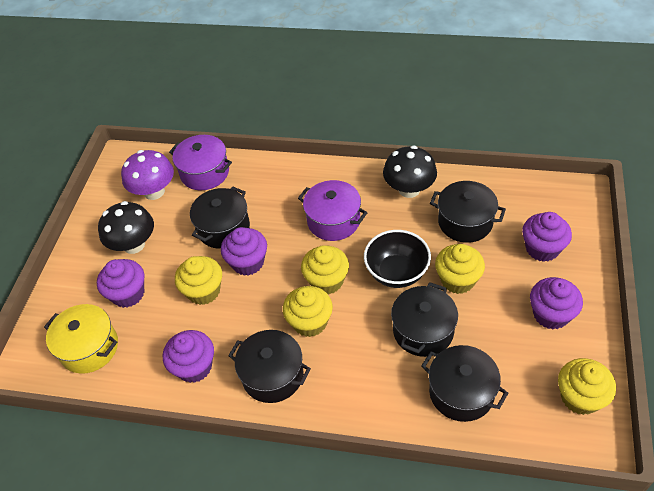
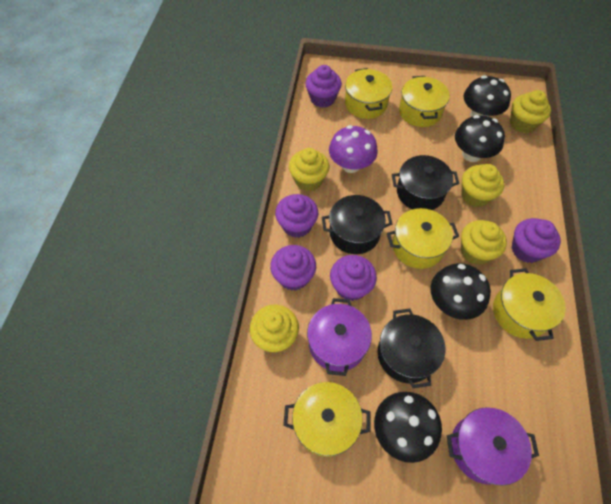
black bowl: [364,230,431,288] = 1 -> none = 0
black mushroom: [98,201,154,254] [383,145,437,198] = 2 -> [374,392,442,463] [430,263,491,320] [455,115,505,162] [464,76,511,117] = 4
black pot: [190,186,250,249] [228,330,311,403] [391,282,458,357] [421,345,508,422] [430,181,506,243] = 5 -> [322,195,392,254] [377,309,445,388] [392,155,459,210] = 3
yellow pot: [44,304,118,374] = 1 -> [283,382,370,457] [345,68,392,119] [387,208,459,269] [399,76,450,127] [493,268,566,341] = 5

